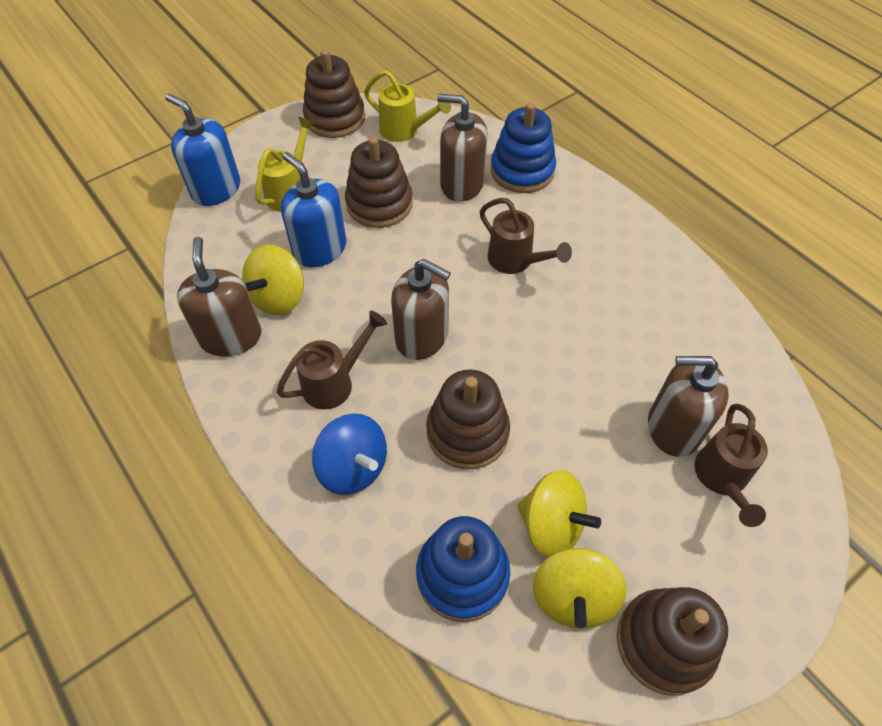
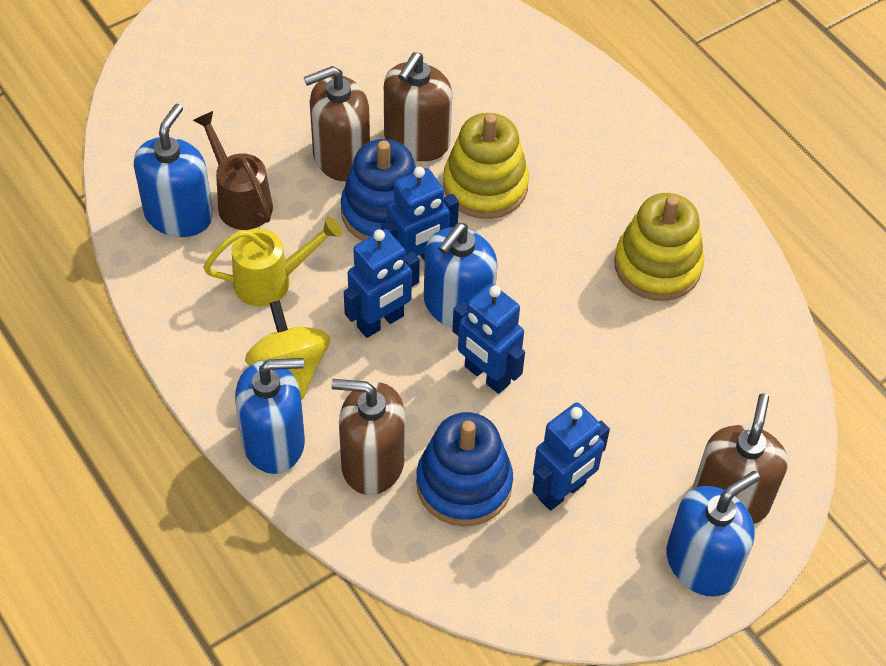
blue robot: none = 0 -> [344,229,420,338] [381,167,459,262] [452,283,525,394] [532,402,610,511] = 4
blue soap dispenser: [165,94,240,206] [281,152,346,267] = 2 -> [134,104,213,237] [235,358,305,474] [424,223,498,328] [666,471,760,596] = 4
blue spinning top: [312,413,387,495] = 1 -> none = 0
brown stacking toy: [303,49,365,138] [345,136,413,228] [426,370,510,469] [617,587,728,695] = 4 -> none = 0
brown watering can: [277,311,387,410] [480,198,572,274] [694,404,768,527] = 3 -> [193,111,273,230] = 1
yellow spinning top: [242,245,304,315] [517,470,601,557] [533,548,627,629] = 3 -> [245,300,330,400] = 1
yellow stacking toy: none = 0 -> [443,113,529,219] [614,193,704,301] = 2
yellow watering can: [255,117,315,212] [364,70,451,142] = 2 -> [203,216,342,306] = 1

